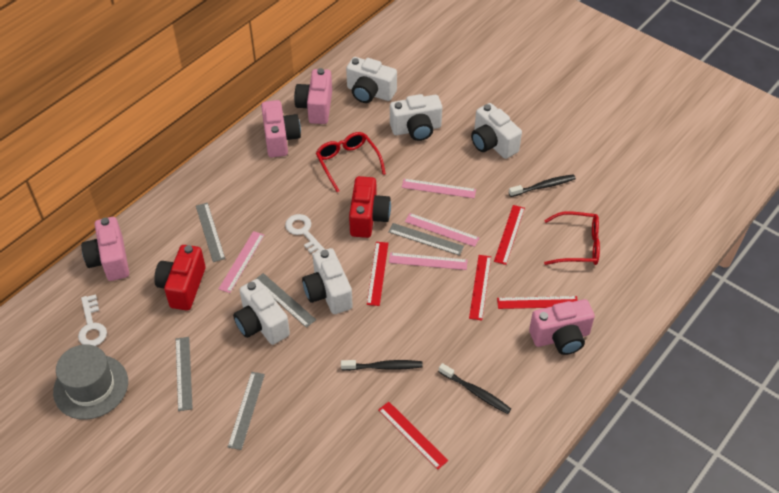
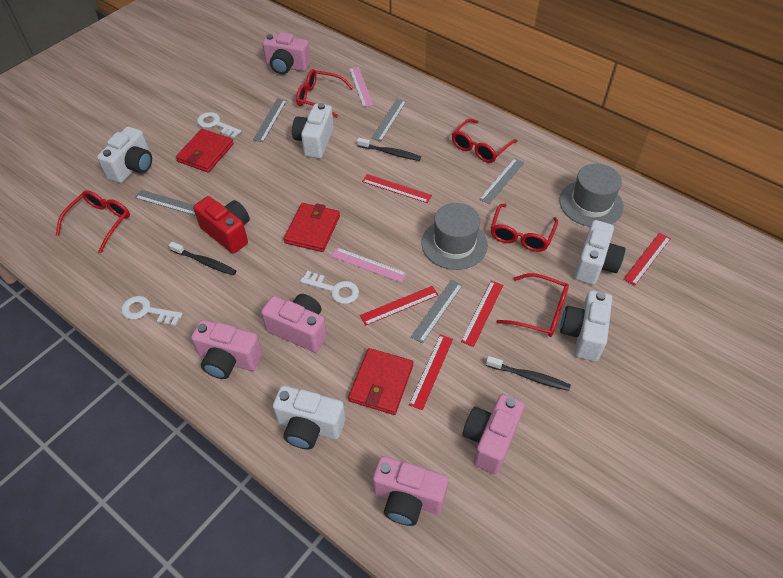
grey hat: [53,344,128,420] = 1 -> [422,203,488,270] [560,164,624,227] = 2
pink camera: [81,217,129,281] [261,100,301,157] [294,68,332,124] [529,299,595,355] = 4 -> [191,320,262,379] [261,294,327,352] [262,32,311,74] [373,456,449,526] [462,394,524,474] = 5
pink ruler: [219,231,264,293] [389,252,468,270] [402,179,476,198] [405,213,479,247] = 4 -> [331,247,407,283] [349,67,373,107] = 2
red camera: [154,245,206,310] [349,176,391,238] = 2 -> [193,196,250,254] = 1
red glasses: [316,132,386,192] [544,211,600,265] = 2 -> [56,190,130,253] [296,69,353,117] [452,119,518,163] [491,203,558,252] [496,273,569,337] = 5
red wallet: none = 0 -> [176,129,234,172] [284,203,340,252] [348,348,413,415] = 3
white key: [78,294,107,346] [285,214,325,256] = 2 -> [121,296,183,326] [197,112,242,139] [300,271,359,304] = 3

